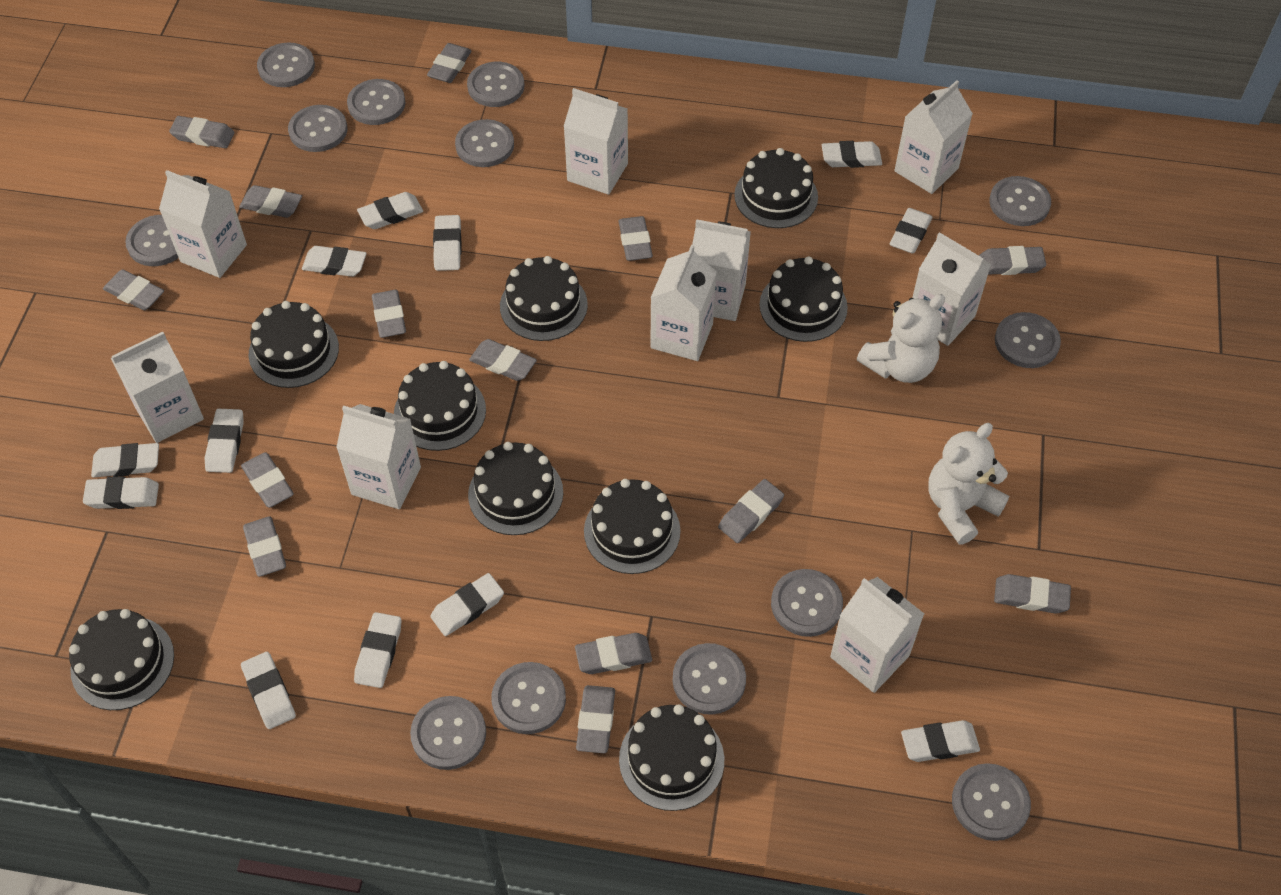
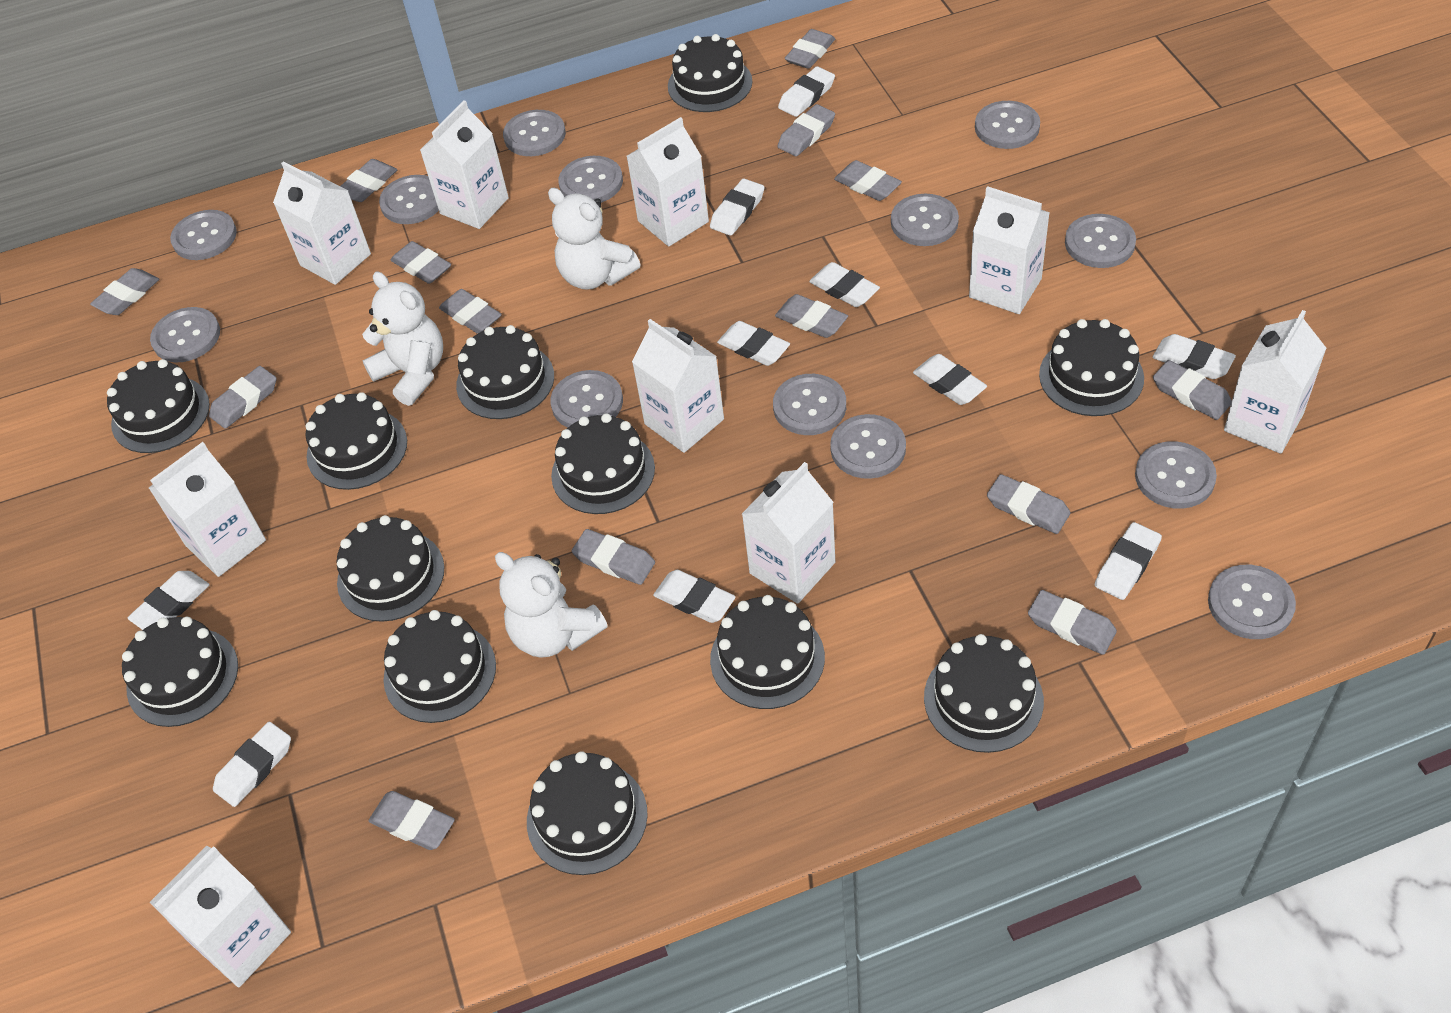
black cake: [69,609,174,710] [249,301,339,388] [394,361,486,451] [468,442,563,535] [500,256,588,341] [584,479,681,574] [619,704,724,811] [734,148,818,228] [759,256,848,342] = 9 -> [107,359,210,453] [122,617,238,727] [305,392,407,490] [336,515,444,622] [384,610,496,723] [456,325,554,419] [527,751,648,875] [551,413,655,514] [668,34,752,112] [710,595,825,709] [924,634,1044,753] [1039,319,1144,416] = 12
white eraser: [83,476,159,509] [91,443,159,477] [205,409,244,473] [241,652,296,729] [302,246,366,277] [354,612,401,688] [357,192,423,229] [430,573,504,636] [433,215,462,271] [822,141,882,168] [890,208,932,253] [901,720,980,762] = 12 -> [128,571,210,630] [213,722,291,807] [653,570,736,623] [710,179,764,236] [717,321,790,366] [778,66,835,117] [809,262,880,307] [913,354,987,405] [1095,522,1162,600] [1153,334,1236,379] = 10
white teddy bear: [857,294,945,383] [928,423,1009,545] = 2 -> [362,272,443,406] [495,552,608,658] [548,188,640,290] = 3

